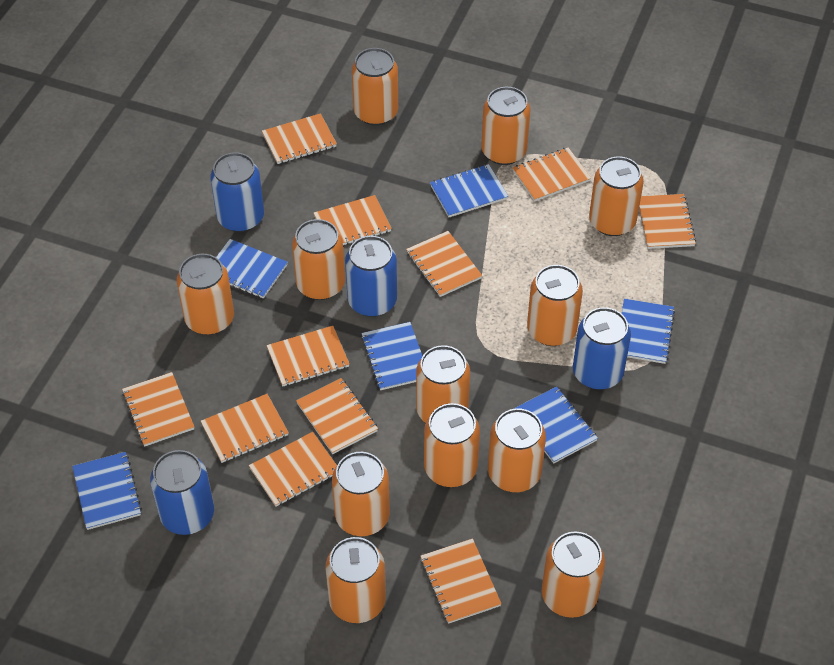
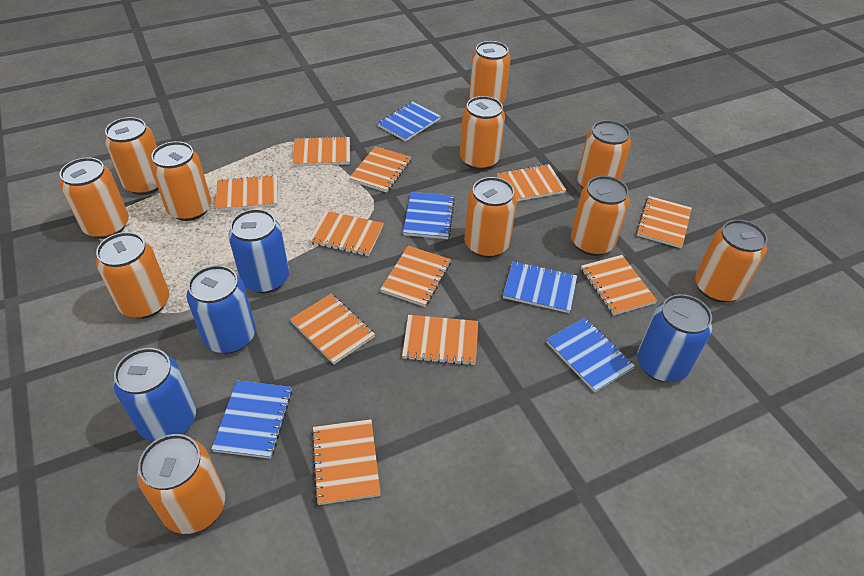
blue notebook: [72,452,142,530] [216,239,288,298] [361,322,422,390] [430,164,508,217] [514,387,598,463] [622,299,675,364] = 6 -> [211,381,292,459] [377,101,441,141] [403,192,455,239] [503,261,577,313] [546,318,635,392] = 5
orange can: [176,254,234,335] [292,219,345,300] [325,537,386,623] [332,452,390,536] [352,48,398,126] [416,345,470,423] [424,403,480,487] [481,87,531,165] [488,408,546,492] [527,265,583,346] [542,531,605,618] [589,157,644,236] = 12 -> [59,157,129,239] [96,232,169,319] [105,117,158,195] [137,434,225,534] [151,141,211,221] [460,96,505,170] [464,177,517,258] [469,41,511,103] [571,176,630,256] [577,120,631,189] [695,220,768,302] = 11

